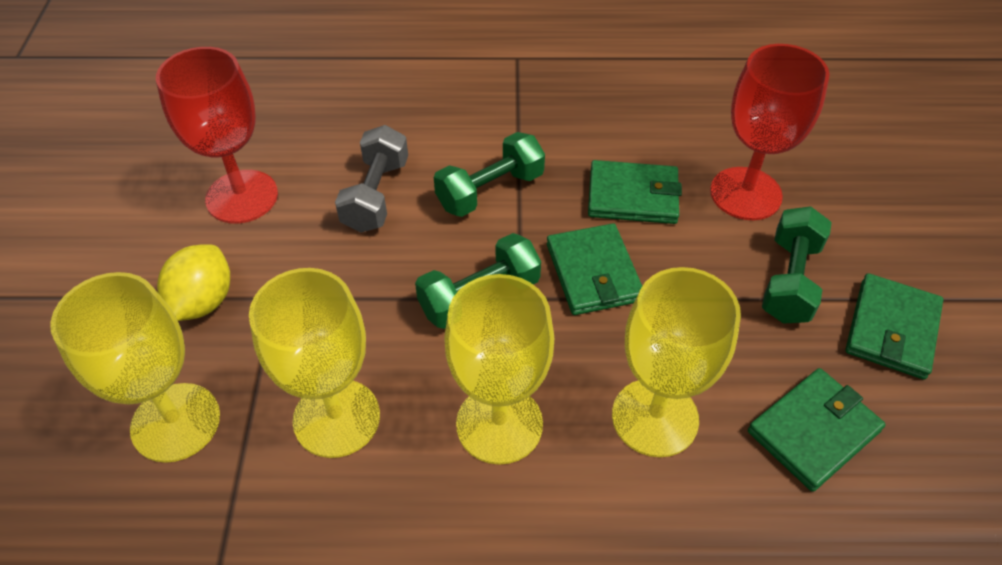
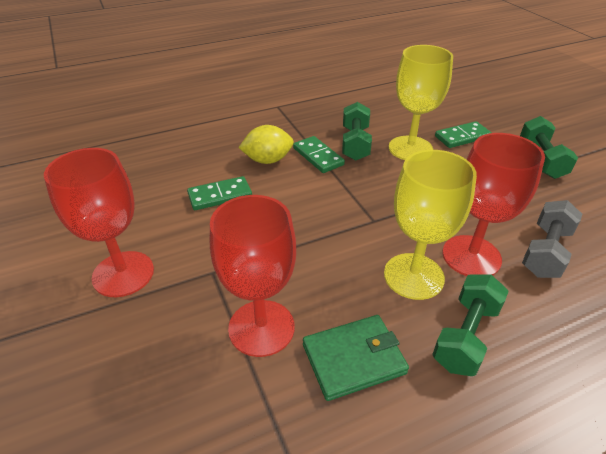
green domino: none = 0 -> [187,176,252,210] [293,136,345,173] [435,121,492,148] = 3
green wallet: [547,223,642,315] [588,160,682,224] [748,368,886,492] [845,273,943,380] = 4 -> [303,315,409,401] = 1
red goblet: [156,47,278,223] [710,44,830,220] = 2 -> [44,148,154,297] [210,195,296,357] [442,133,545,276] = 3
yellow goblet: [50,272,220,463] [249,268,380,458] [444,274,554,465] [612,267,741,457] = 4 -> [384,150,477,300] [389,45,453,160] = 2

